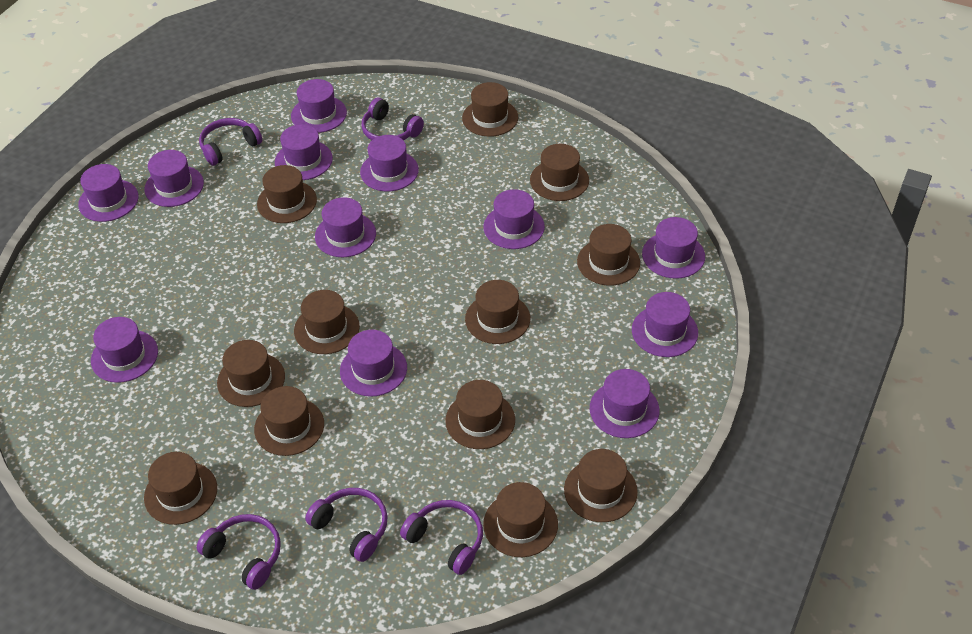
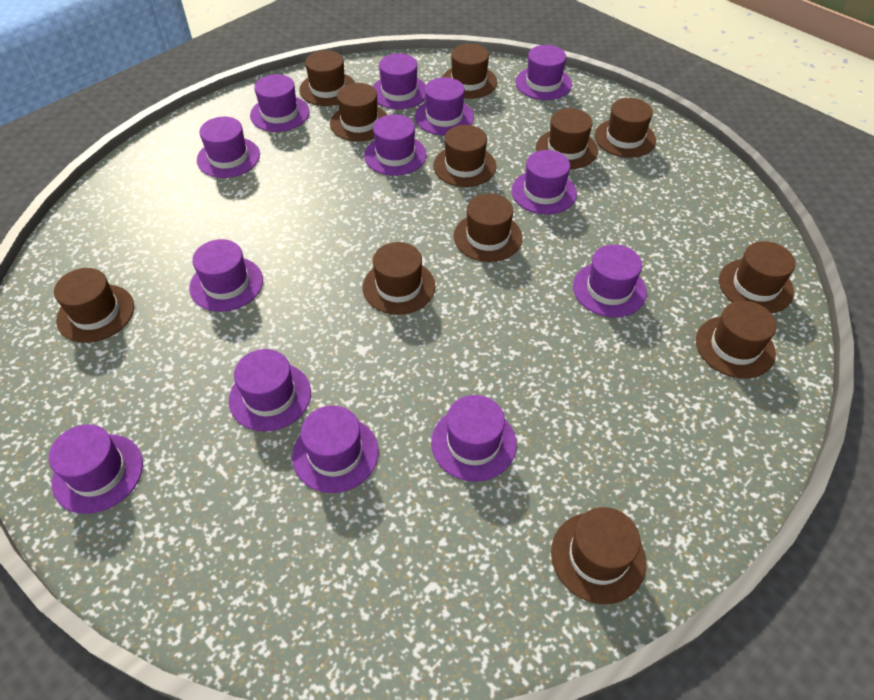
purple hat: [78,164,139,222] [91,317,158,383] [144,150,204,207] [275,124,333,180] [291,79,347,133] [315,197,376,257] [340,330,407,397] [360,135,419,191] [483,189,545,249] [590,369,659,438] [632,292,698,357] [642,217,705,279] = 12 -> [49,424,143,514] [189,239,263,312] [197,117,260,178] [229,349,311,431] [250,74,310,132] [292,405,379,493] [364,114,427,176] [373,53,426,109] [415,77,474,135] [431,395,517,482] [512,150,577,215] [515,45,572,100] [573,244,647,317] = 13
purple headphones: [197,514,281,590] [199,118,262,166] [305,488,388,562] [361,98,424,140] [400,500,483,575] = 5 -> none = 0

